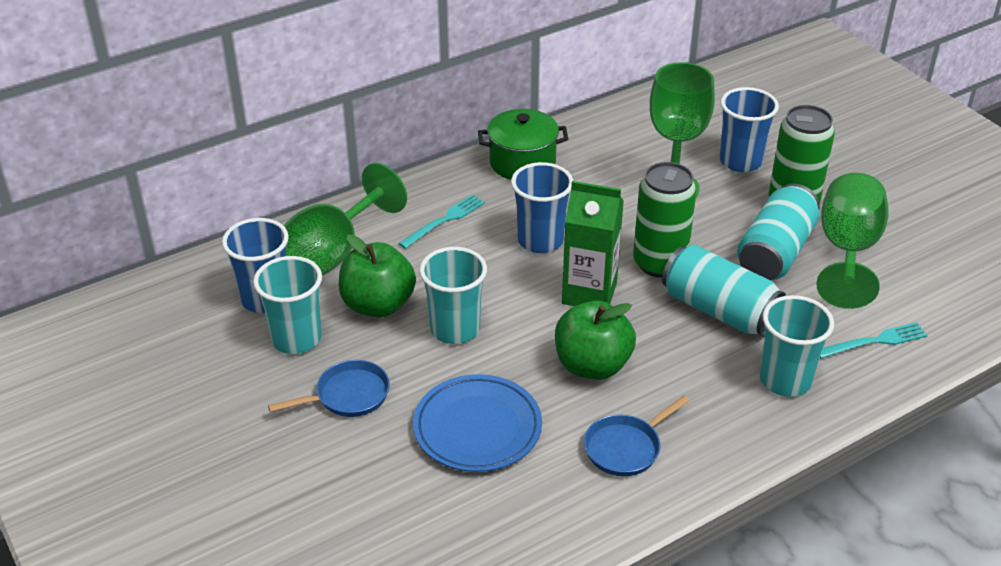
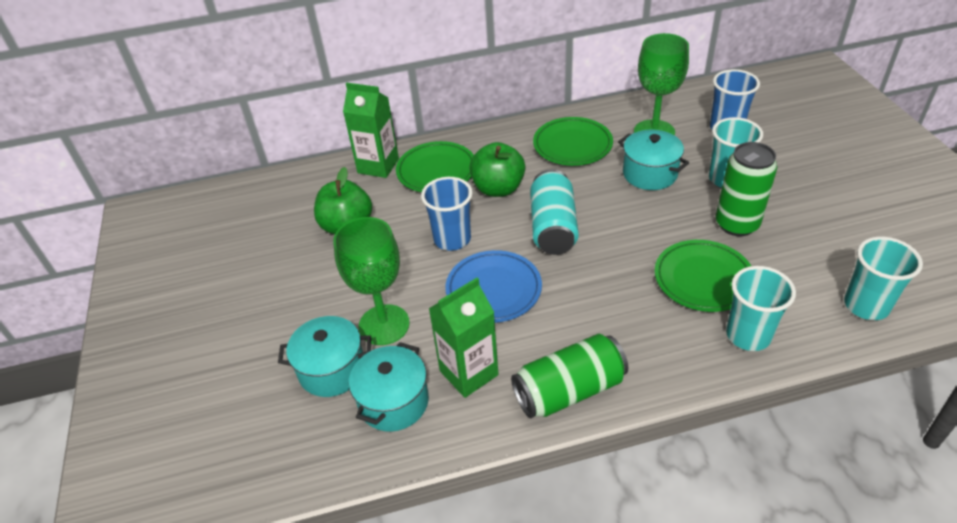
blue cup: [222,218,289,313] [511,162,573,253] [720,87,779,172] = 3 -> [421,177,473,251] [710,69,760,129] = 2
blue pan: [268,360,390,417] [584,395,690,476] = 2 -> none = 0
green carton: [562,181,624,306] = 1 -> [343,83,399,178] [429,278,499,398] = 2
green goblet: [283,163,407,276] [650,62,715,197] [816,173,889,309] = 3 -> [333,217,410,345] [634,33,689,135] = 2
green plate: none = 0 -> [396,141,474,192] [533,117,613,166] [655,240,751,312] = 3
green pot: [478,109,568,180] = 1 -> none = 0
turquoise can: [662,245,786,337] [737,184,820,280] = 2 -> [530,169,579,255] = 1
turquoise fork: [398,194,485,249] [820,322,928,359] = 2 -> none = 0
turquoise pot: none = 0 -> [278,316,371,397] [349,342,429,432] [618,130,689,190] = 3

